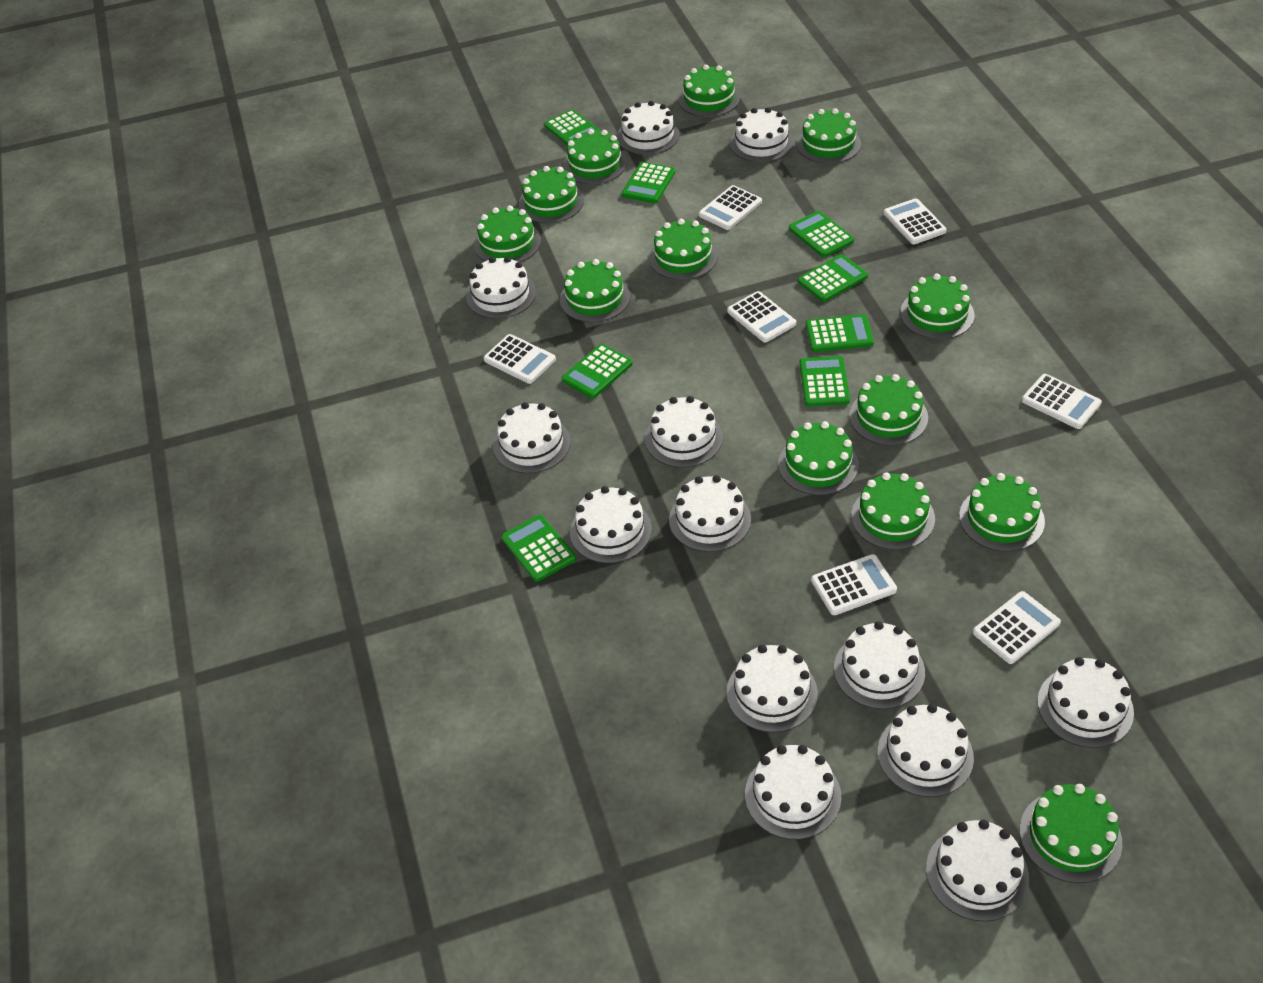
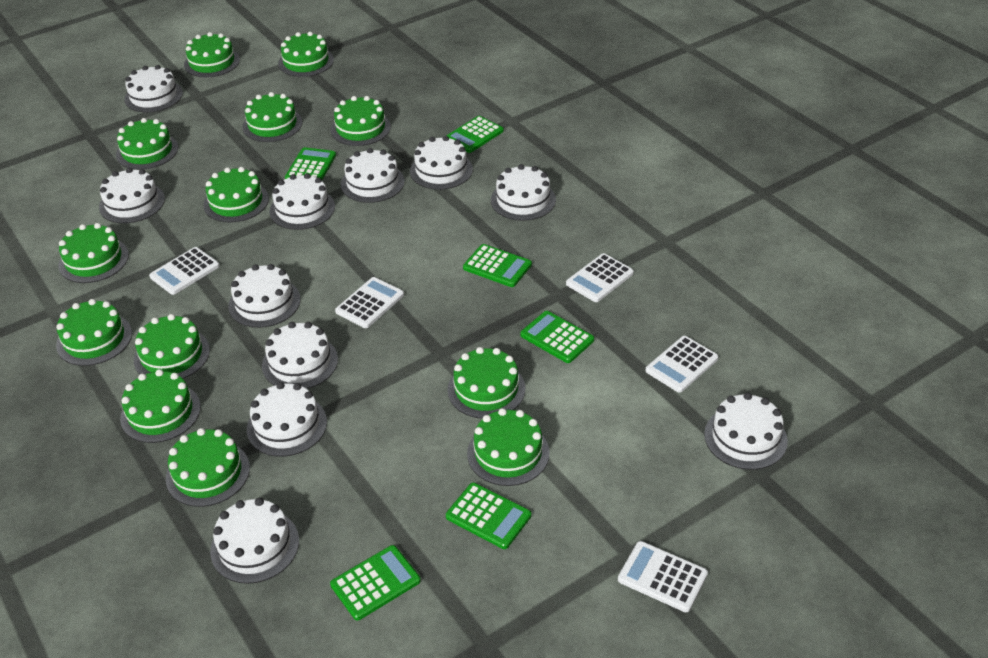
green calculator: [501,515,576,582] [544,110,601,145] [562,344,633,398] [622,162,675,203] [789,211,854,257] [798,254,868,302] [799,356,850,406] [805,314,874,352] = 8 -> [285,147,336,180] [330,545,421,620] [446,116,504,153] [446,483,531,549] [463,244,532,287] [520,311,594,363] = 6
white cake: [466,257,536,319] [493,402,570,474] [570,486,652,563] [617,101,680,155] [645,396,723,468] [669,475,751,552] [726,645,818,733] [730,107,794,162] [745,745,841,840] [834,621,925,709] [878,704,974,797] [926,819,1029,922] [1037,657,1134,748] = 13 -> [99,168,165,223] [124,65,183,113] [210,498,299,584] [228,264,301,328] [247,382,327,457] [262,322,338,389] [269,173,335,230] [341,148,405,203] [410,136,473,190] [491,164,556,221] [704,393,788,470] = 11
white calculator: [483,334,556,384] [699,185,762,230] [727,291,796,343] [811,554,897,615] [883,198,947,244] [973,591,1061,664] [1022,374,1102,429] = 7 -> [149,247,220,295] [335,277,404,328] [566,253,634,302] [618,541,708,612] [645,336,718,393] = 5

